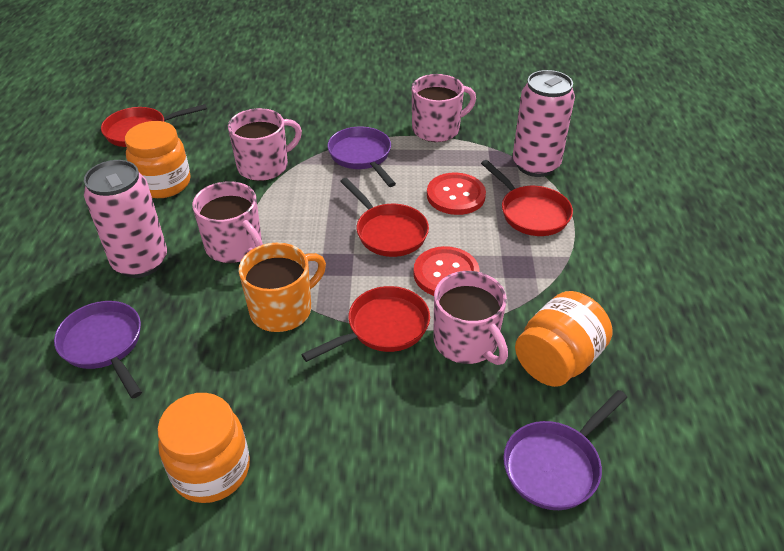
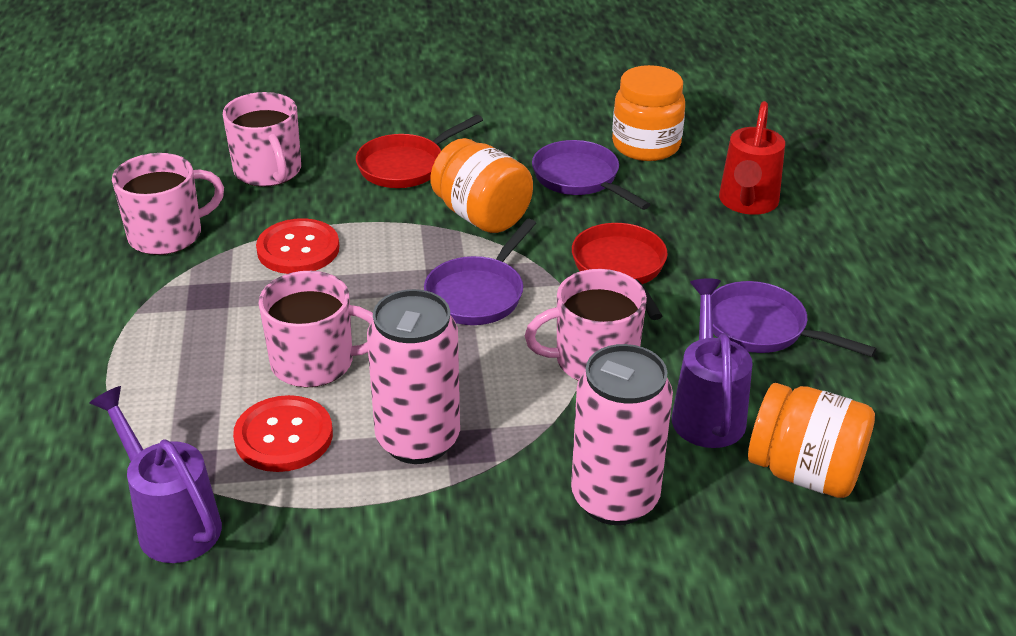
orange mug: [239,243,326,332] = 1 -> none = 0
purple watering can: none = 0 -> [89,386,222,563] [672,278,752,448] = 2
red pan: [101,104,207,147] [301,286,430,362] [340,178,429,257] [481,160,573,236] = 4 -> [356,115,483,188] [572,223,668,320] = 2
red watering can: none = 0 -> [719,101,785,215] = 1

